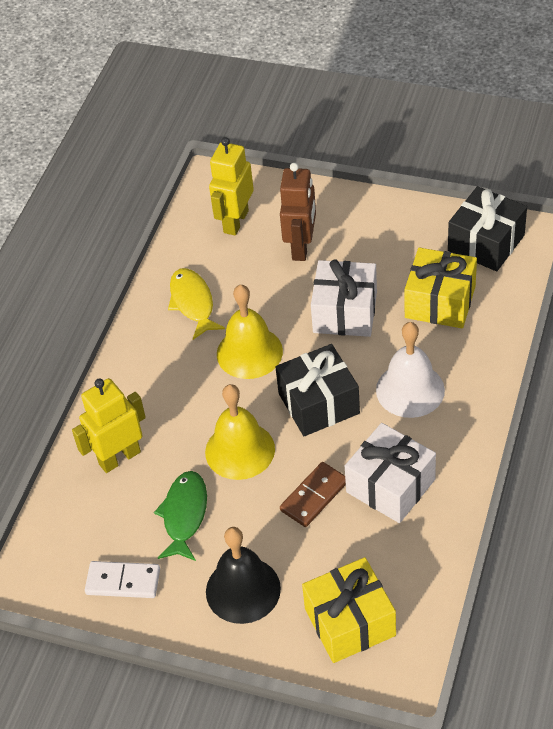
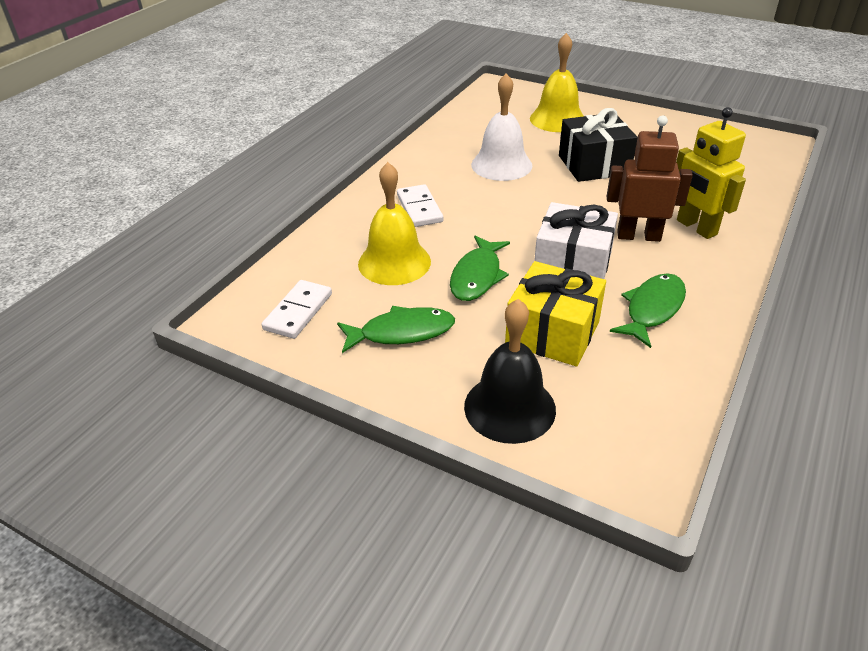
black gift: [275,344,360,436] [448,186,527,271] = 2 -> [559,108,638,182] = 1
brown domino: [280,462,346,527] = 1 -> none = 0
green fish: [154,471,207,561] = 1 -> [337,306,455,353] [450,236,510,301] [610,273,686,348] = 3
white domino: [85,561,160,598] = 1 -> [261,280,332,339] [397,184,443,227] = 2
white gift: [311,259,377,337] [345,423,436,523] = 2 -> [534,202,618,279] = 1
yellow fish: [168,268,225,340] = 1 -> none = 0
yellow gift: [302,557,396,663] [405,248,477,329] = 2 -> [505,261,606,366] = 1
yellow robot: [72,378,146,473] [209,137,254,236] = 2 -> [676,107,746,239] = 1

